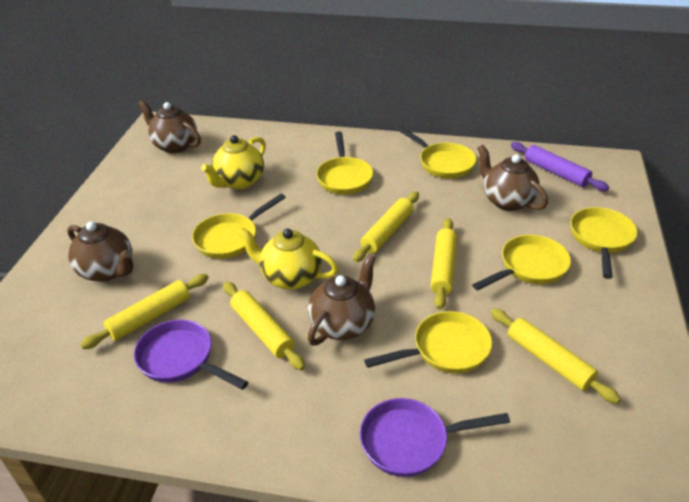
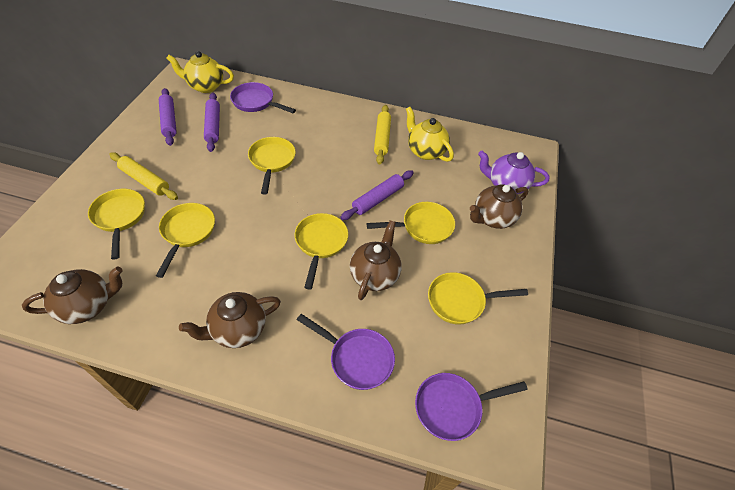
purple pan: [134,320,248,390] [360,398,510,477] = 2 -> [230,82,296,113] [297,314,395,390] [415,373,528,441] = 3
purple rolling pin: [511,142,609,191] = 1 -> [159,88,177,146] [204,93,220,152] [340,170,414,220] = 3
purple teapot: none = 0 -> [478,151,550,194] = 1
yellow rolling pin: [80,274,209,349] [223,281,305,371] [353,192,419,262] [431,218,457,310] [490,308,621,404] = 5 -> [109,152,178,200] [374,105,391,165] = 2

